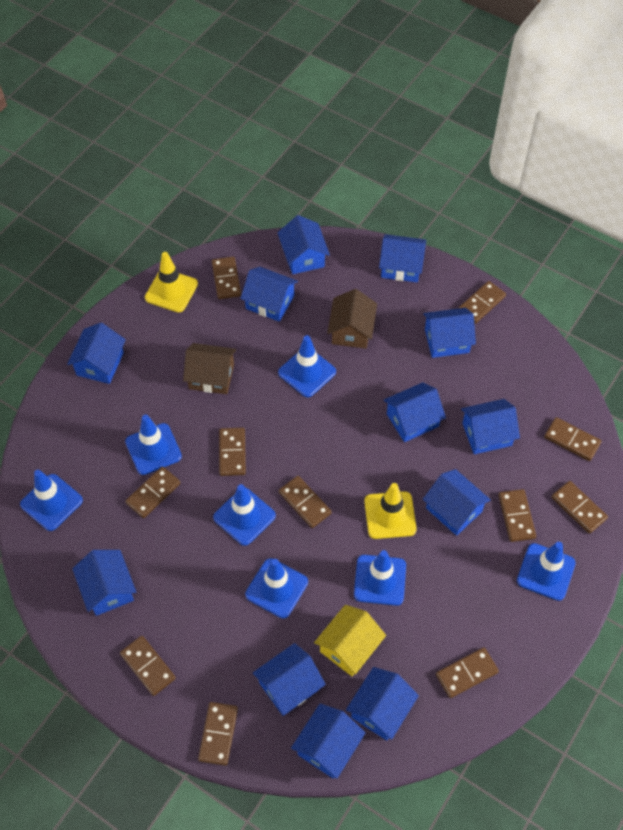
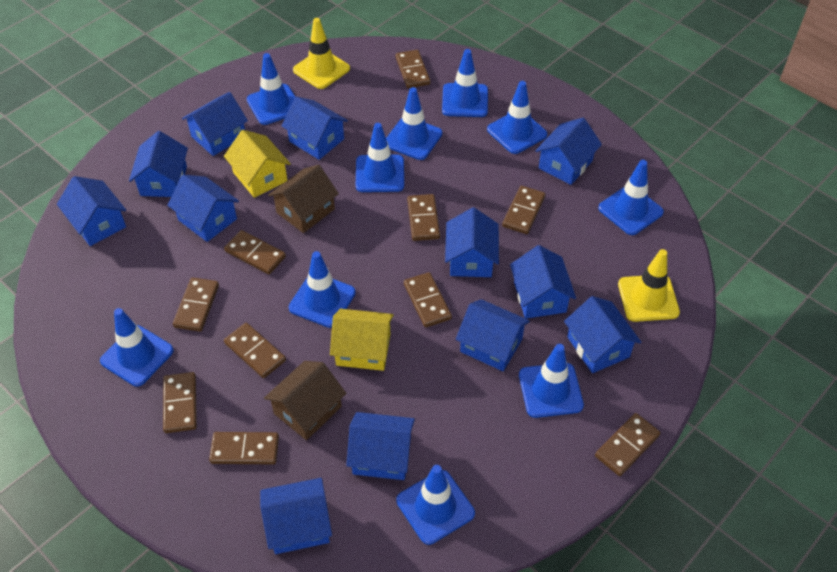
blue traffic cone: [20,470,83,531] [125,414,182,475] [213,484,276,546] [245,558,308,618] [278,335,336,397] [354,550,406,606] [517,542,576,601] = 7 -> [100,308,174,387] [247,53,296,125] [289,251,356,328] [356,123,404,192] [386,87,442,160] [396,465,475,545] [442,49,488,117] [487,81,547,154] [519,344,584,418] [598,160,664,235] = 10
brown domino: [120,636,176,696] [125,467,180,518] [198,702,238,766] [212,257,241,299] [219,428,246,476] [279,476,332,528] [436,648,499,698] [458,281,506,324] [499,489,536,542] [544,417,601,461] [552,481,608,534] = 11 -> [163,372,197,433] [173,277,219,332] [209,432,279,464] [224,230,286,274] [224,323,286,378] [396,50,430,88] [404,272,452,328] [407,194,440,241] [502,186,545,234] [595,413,660,476] = 10
yellow house: [314,605,386,676] = 1 -> [224,130,291,198] [330,309,394,371] = 2

